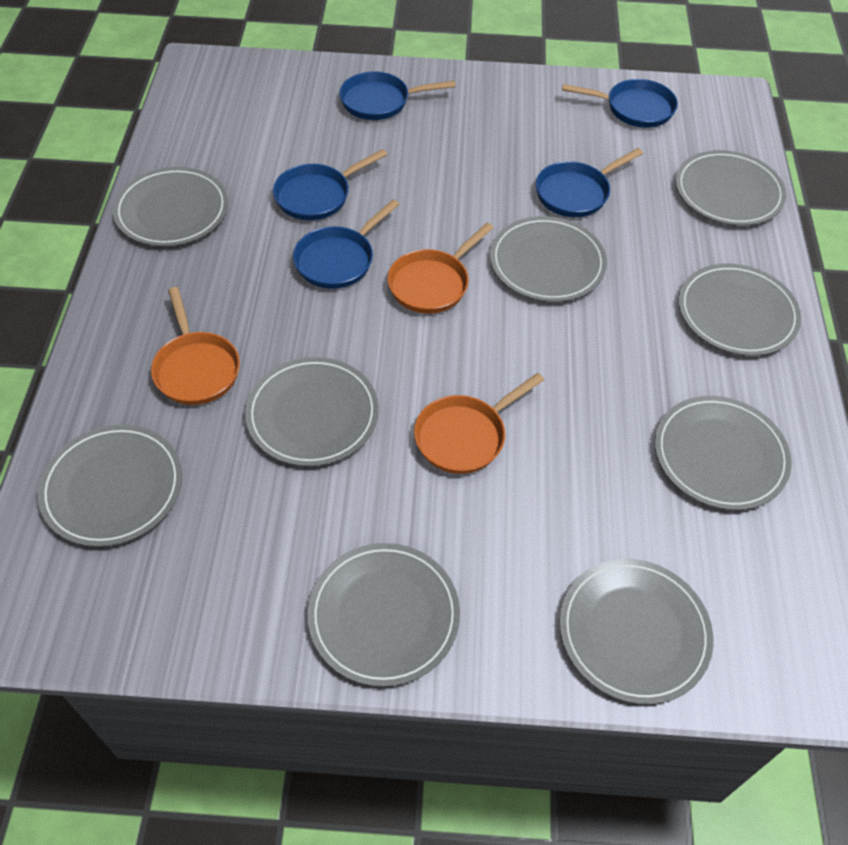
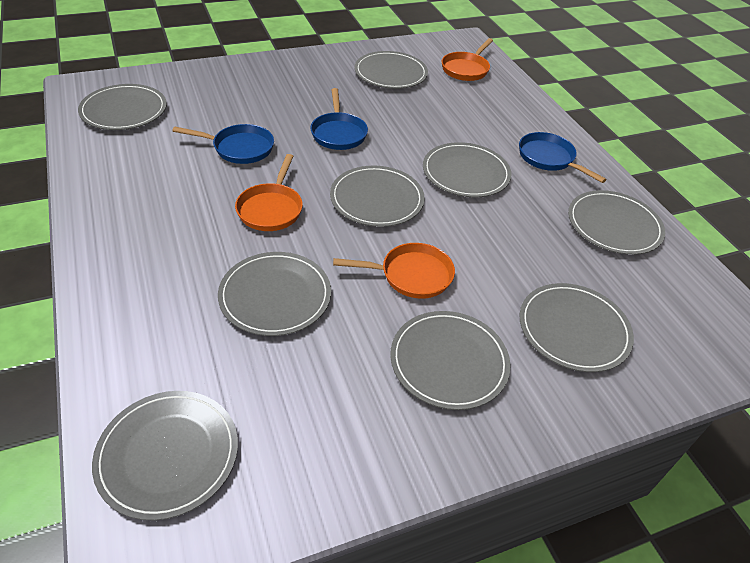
blue pan: [273,149,387,220] [293,200,399,289] [339,71,456,120] [536,148,643,217] [562,79,678,128] = 5 -> [173,124,274,164] [310,88,368,150] [519,132,606,183] = 3

